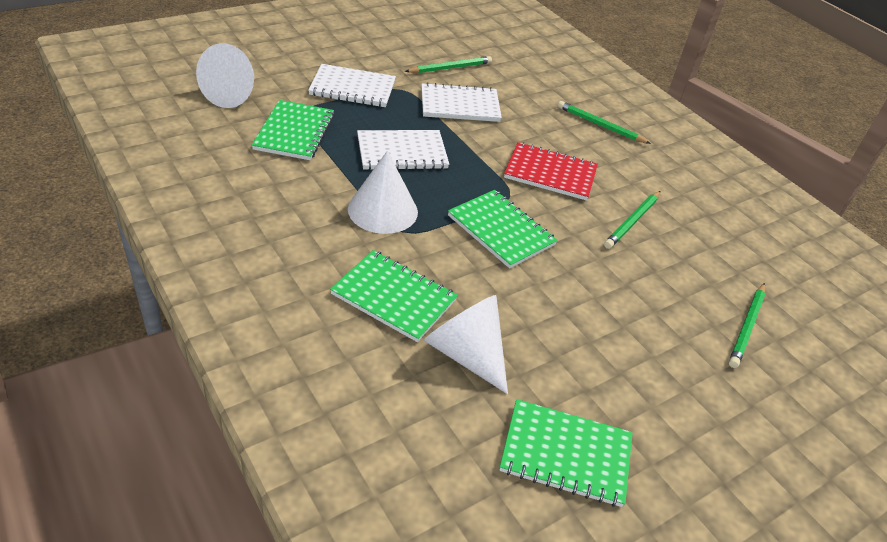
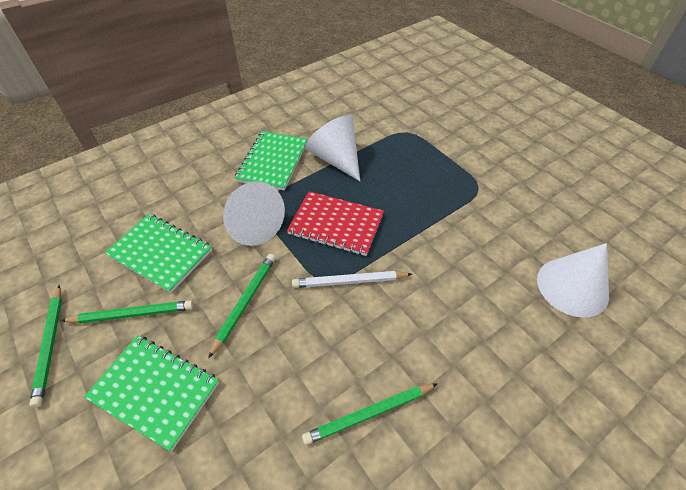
green notebook: [252,100,335,160] [330,250,458,342] [448,190,558,269] [499,399,633,507] = 4 -> [84,335,219,451] [104,214,212,293] [235,131,308,191] = 3
white notebook: [308,64,396,107] [357,130,449,170] [421,82,502,122] = 3 -> none = 0
white pencil: none = 0 -> [292,271,412,288] = 1

